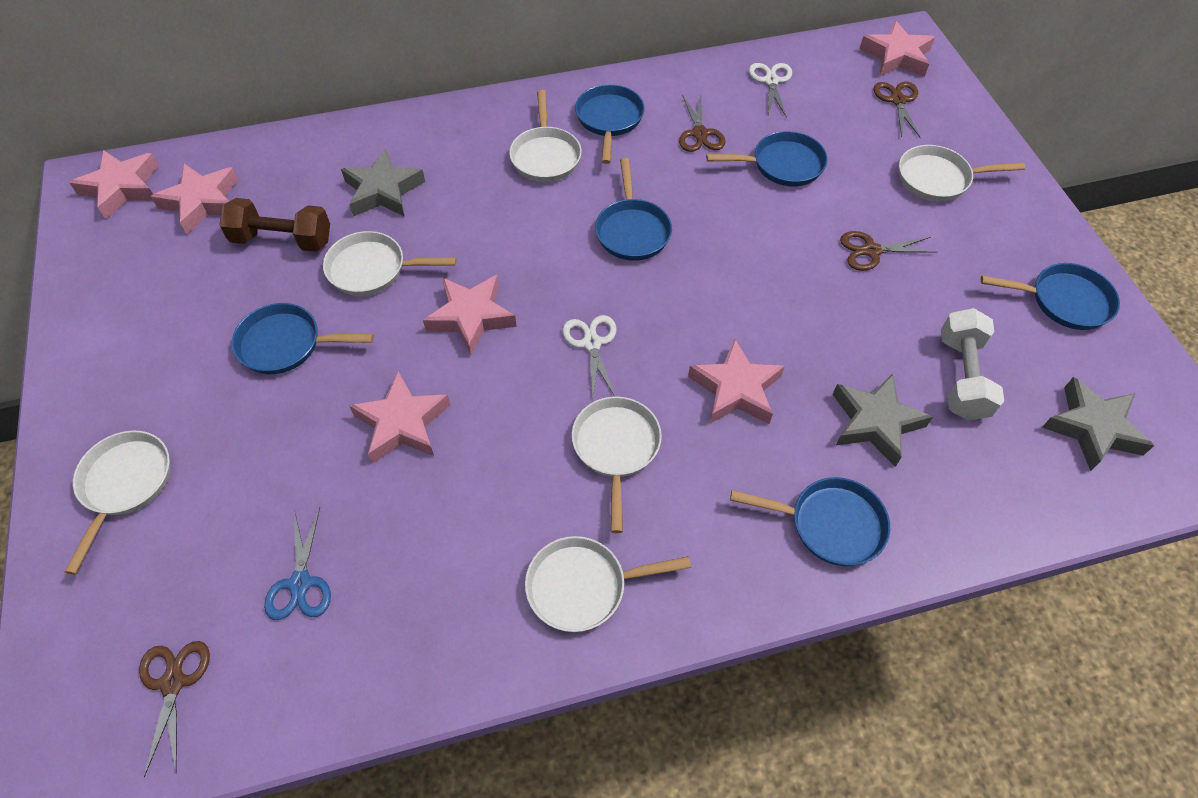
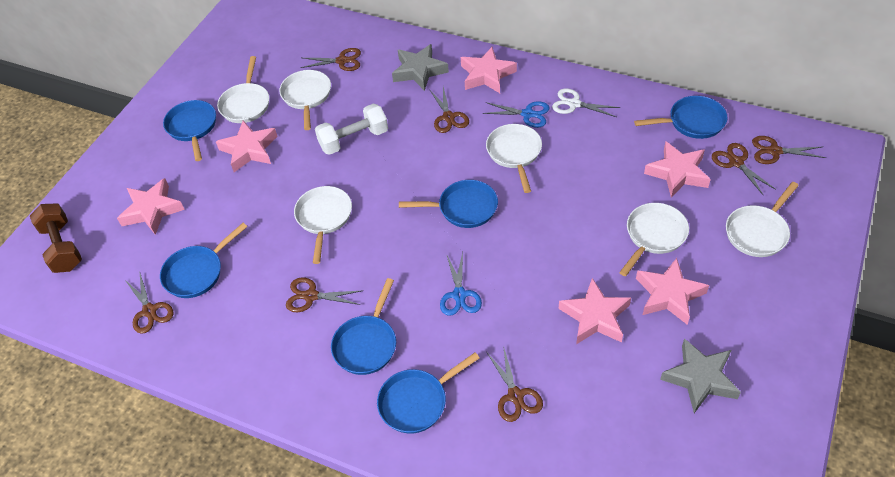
blue scissors: [264,507,331,620] = 1 -> [440,252,482,316] [482,101,550,128] = 2
brown scissors: [139,641,210,777] [679,95,726,152] [840,231,938,271] [874,82,921,138] = 4 -> [124,273,173,334] [286,278,361,312] [300,48,361,71] [429,87,469,133] [487,346,543,422] [712,143,776,196] [752,136,826,164] = 7
grey star: [341,149,425,216] [832,373,933,467] [1042,377,1154,471] = 3 -> [392,44,449,91] [660,338,741,413] = 2
white scissors: [562,315,617,401] [749,63,792,118] = 2 -> [552,88,620,117] = 1

